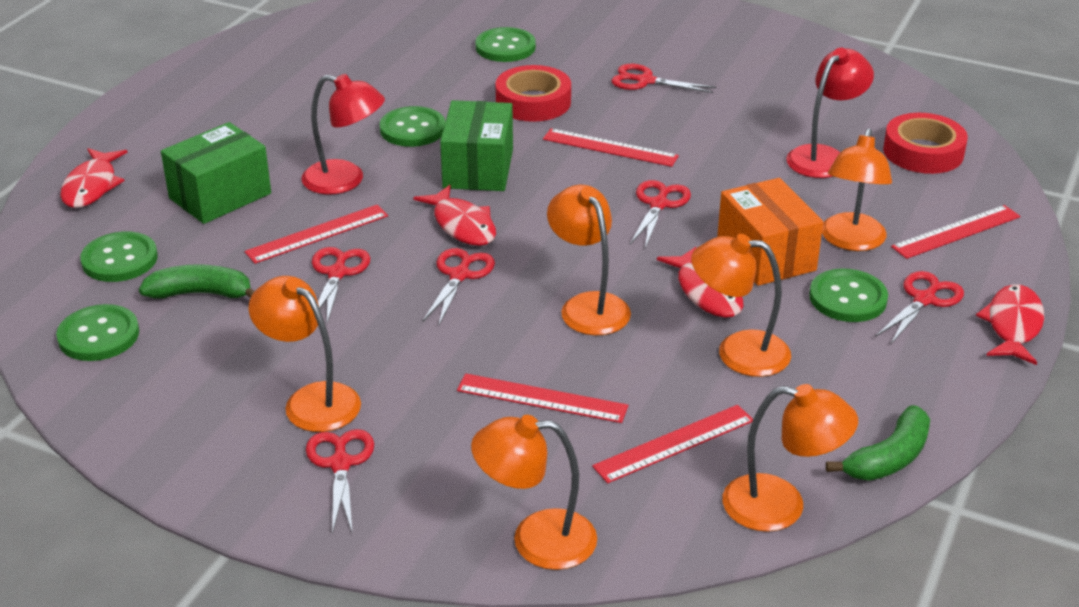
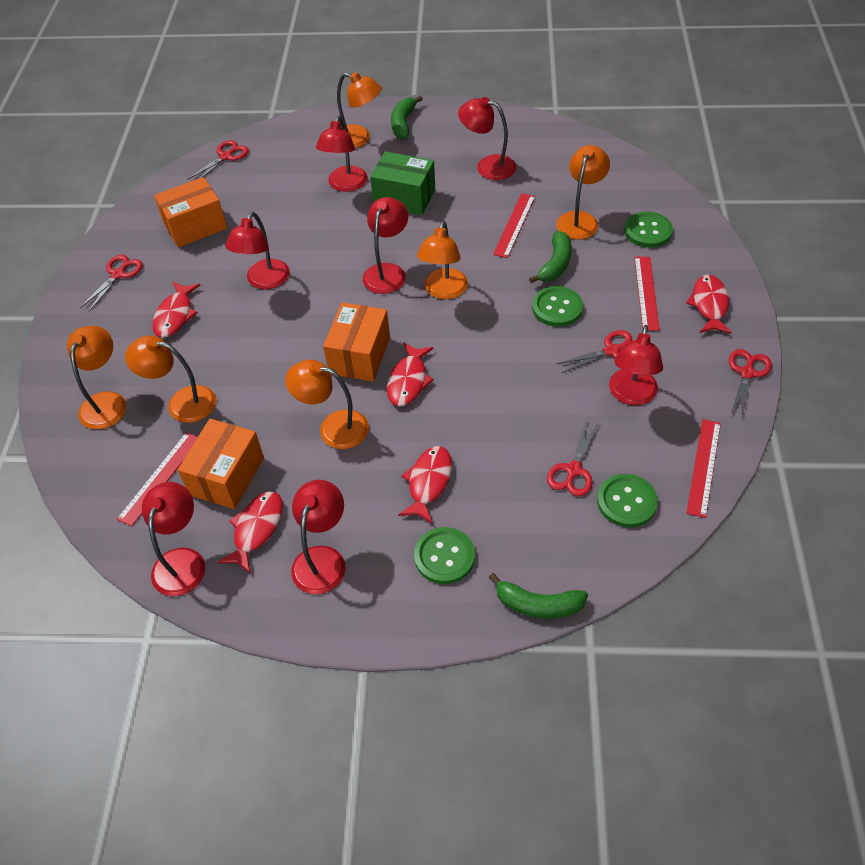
green banana: [139,264,255,298] [826,405,930,481] = 2 -> [391,96,423,139] [489,573,588,619] [529,231,572,283] = 3
green box: [161,122,271,224] [440,100,513,191] = 2 -> [370,151,435,215] = 1
green button: [56,304,139,361] [80,232,158,282] [380,106,445,147] [475,27,536,62] [809,268,888,322] = 5 -> [414,527,475,584] [532,286,583,327] [597,474,658,528] [624,212,673,248] = 4
orange box: [717,178,823,286] = 1 -> [154,177,227,247] [178,419,264,509] [323,302,390,382] = 3
red fish: [60,148,128,208] [414,185,496,246] [657,247,743,318] [976,284,1044,365] = 4 -> [152,282,201,338] [217,492,283,573] [387,343,434,406] [398,446,452,524] [686,275,732,334] = 5
red lamp: [302,74,385,195] [786,48,874,178] = 2 -> [142,482,205,596] [225,212,290,289] [291,480,346,594] [316,116,368,192] [363,197,408,294] [458,97,516,180] [609,325,663,405] = 7
red ruler: [244,205,388,264] [457,373,628,423] [543,128,679,167] [592,405,753,483] [891,205,1021,259] = 5 -> [117,432,198,526] [493,193,535,258] [634,257,660,331] [686,419,721,518] = 4
red scissors: [306,429,374,534] [312,247,370,323] [423,248,495,325] [611,64,716,93] [630,180,691,248] [875,271,964,345] = 6 -> [80,255,143,312] [187,140,249,180] [547,421,599,496] [557,330,632,373] [729,349,772,418] = 5
red tape: [496,65,571,122] [883,113,968,174] = 2 -> none = 0

